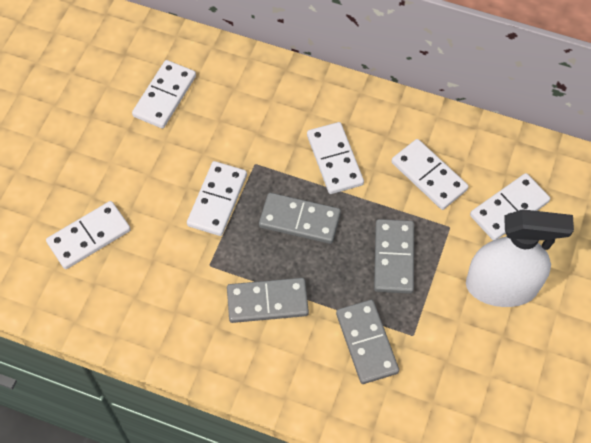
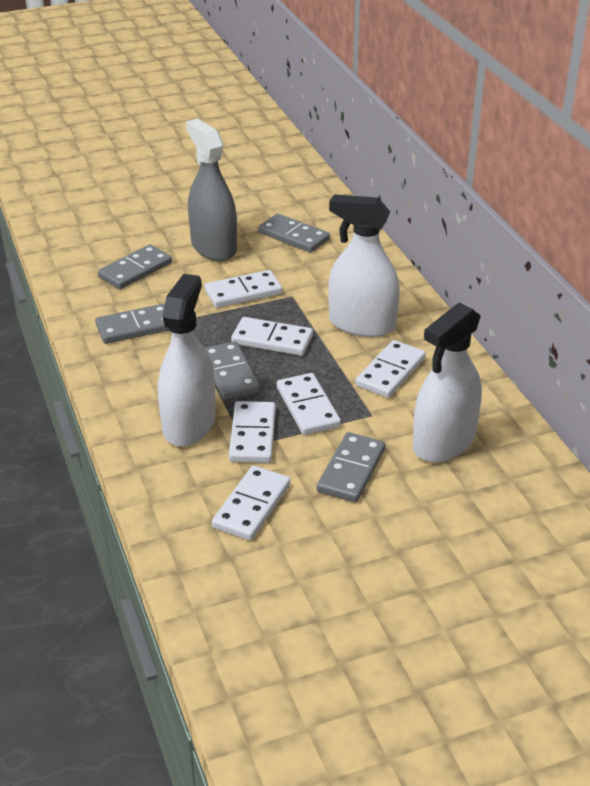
grey domino: [227,278,309,323] [259,193,341,244] [336,300,399,384] [374,219,414,294] = 4 -> [95,303,169,344] [98,244,172,289] [205,341,260,400] [258,213,330,253] [317,432,385,502] = 5
grey spray bottle: none = 0 -> [186,119,237,261] = 1
white spray bottle: [466,209,574,307] = 1 -> [158,274,216,446] [328,194,400,337] [413,303,482,462] = 3

